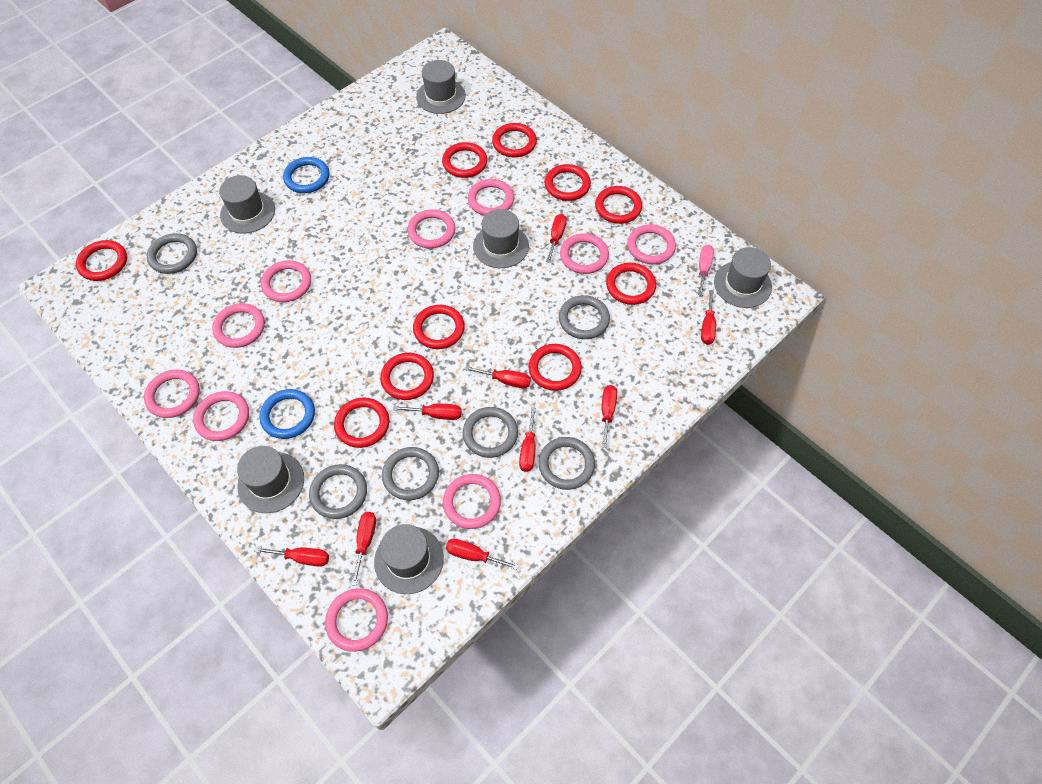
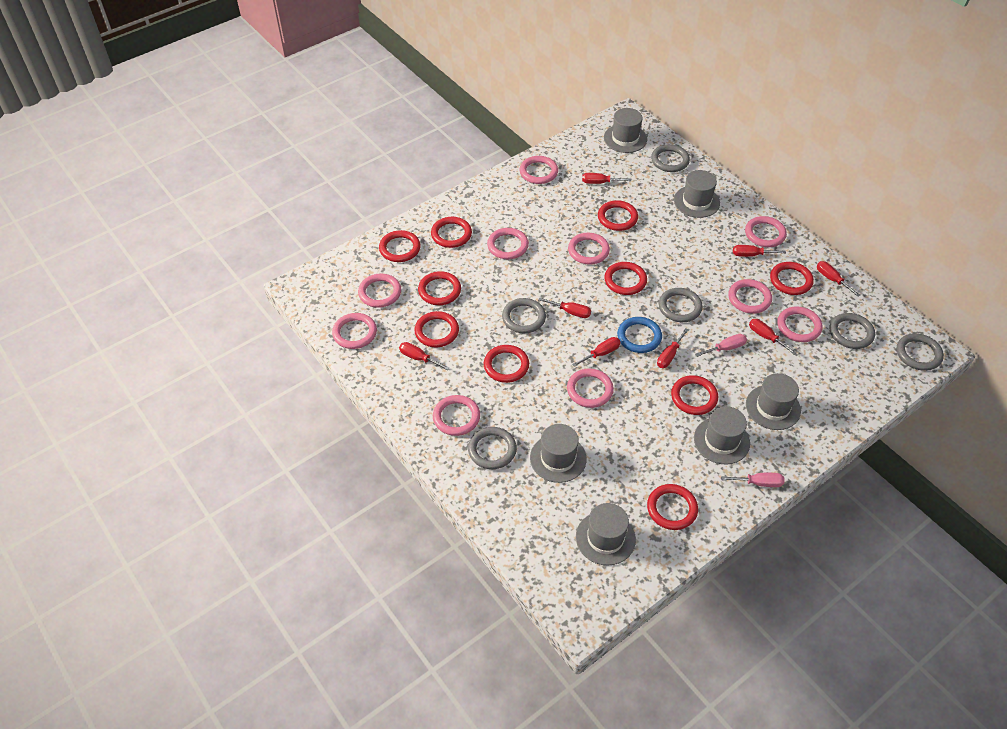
blue ring: [259,389,315,439] [283,157,329,193] = 2 -> [617,317,662,353] = 1
pink screwdriver: [698,245,714,296] = 1 -> [695,334,747,357] [721,473,785,487] = 2
red screwdriver: [254,547,329,567] [351,512,376,586] [393,404,462,420] [446,539,519,570] [465,366,531,388] [519,407,536,472] [546,214,567,263] [602,385,617,448] [701,290,716,345] = 9 -> [399,342,449,370] [538,297,591,318] [572,337,621,367] [582,173,631,184] [657,328,688,368] [733,245,786,257] [749,319,797,355] [817,261,860,297] = 8

